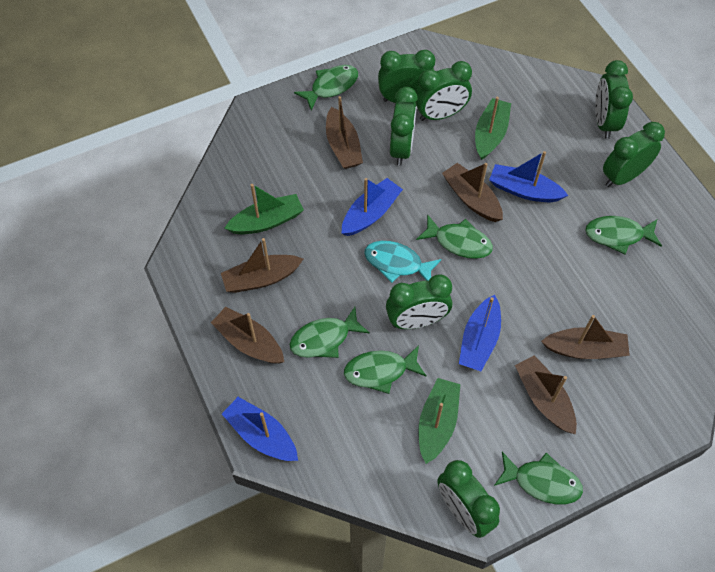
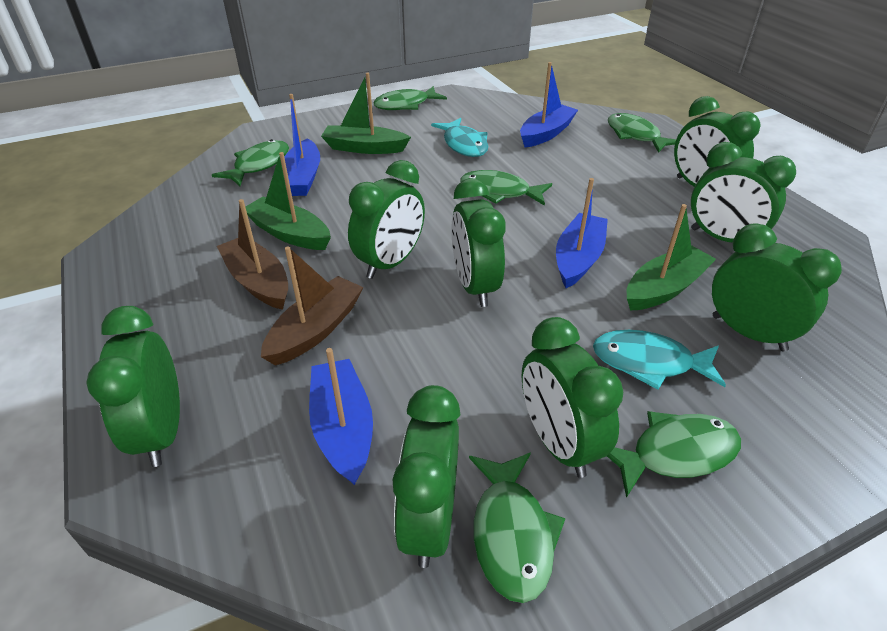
brown boat: [211,307,284,364] [221,238,303,293] [326,96,363,169] [442,163,503,222] [515,355,577,434] [541,315,630,359] = 6 -> [217,199,288,310] [261,246,363,366] = 2
green clock: [378,50,435,103] [386,275,452,329] [390,87,418,165] [415,61,472,121] [437,460,500,538] [595,60,633,139] [603,122,665,187] = 7 -> [86,306,180,467] [348,160,425,279] [392,385,460,568] [451,178,506,307] [522,317,623,478] [674,96,761,187] [691,142,796,242] [712,223,842,351] = 8
turquoise fish: [364,241,441,283] = 1 -> [431,118,488,157] [593,330,726,390] = 2

